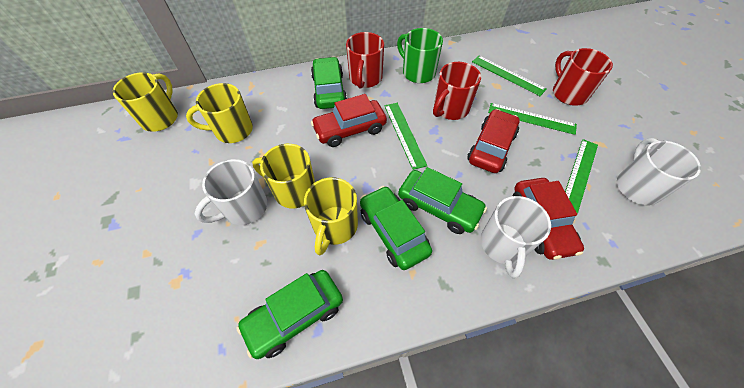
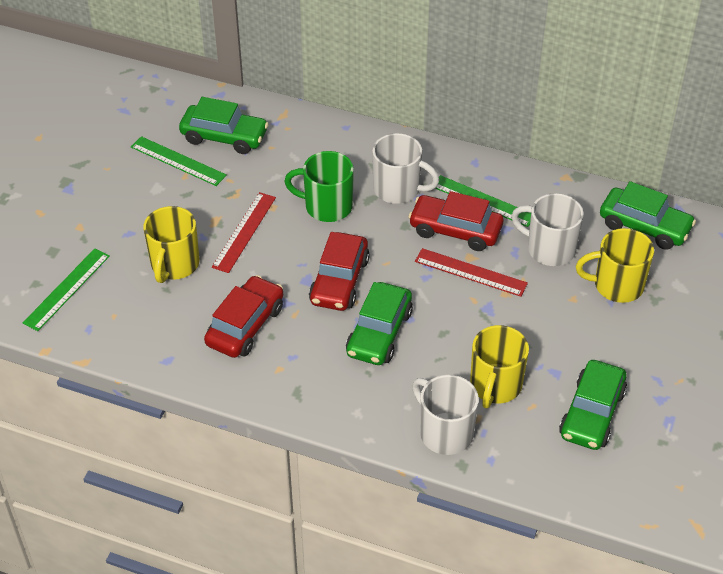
green ruler: [384,103,427,170] [472,56,547,96] [488,103,577,135] [565,139,598,213] = 4 -> [23,248,110,331] [131,136,227,186] [435,175,531,227] = 3
red mug: [346,32,384,89] [433,62,481,120] [553,48,613,106] = 3 -> none = 0
red ruler: none = 0 -> [212,192,276,273] [415,248,528,297] = 2
yellow mug: [113,72,178,132] [186,83,253,143] [252,144,315,208] [304,177,358,255] = 4 -> [144,206,200,283] [470,325,529,408] [576,228,654,303] = 3

